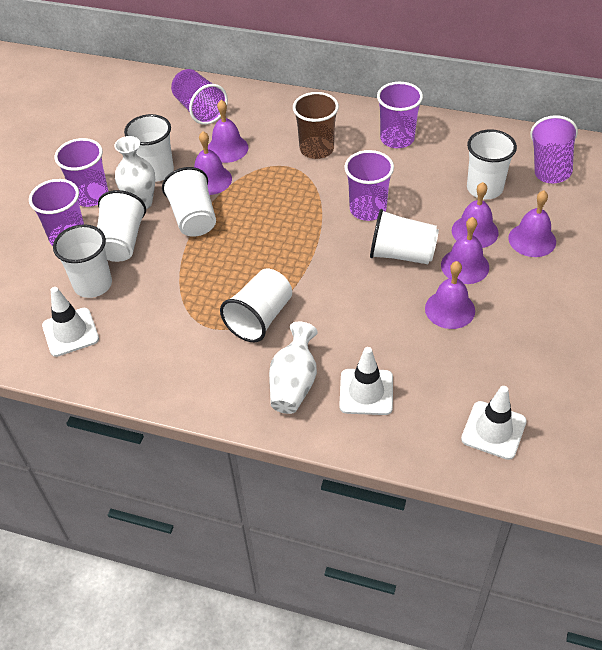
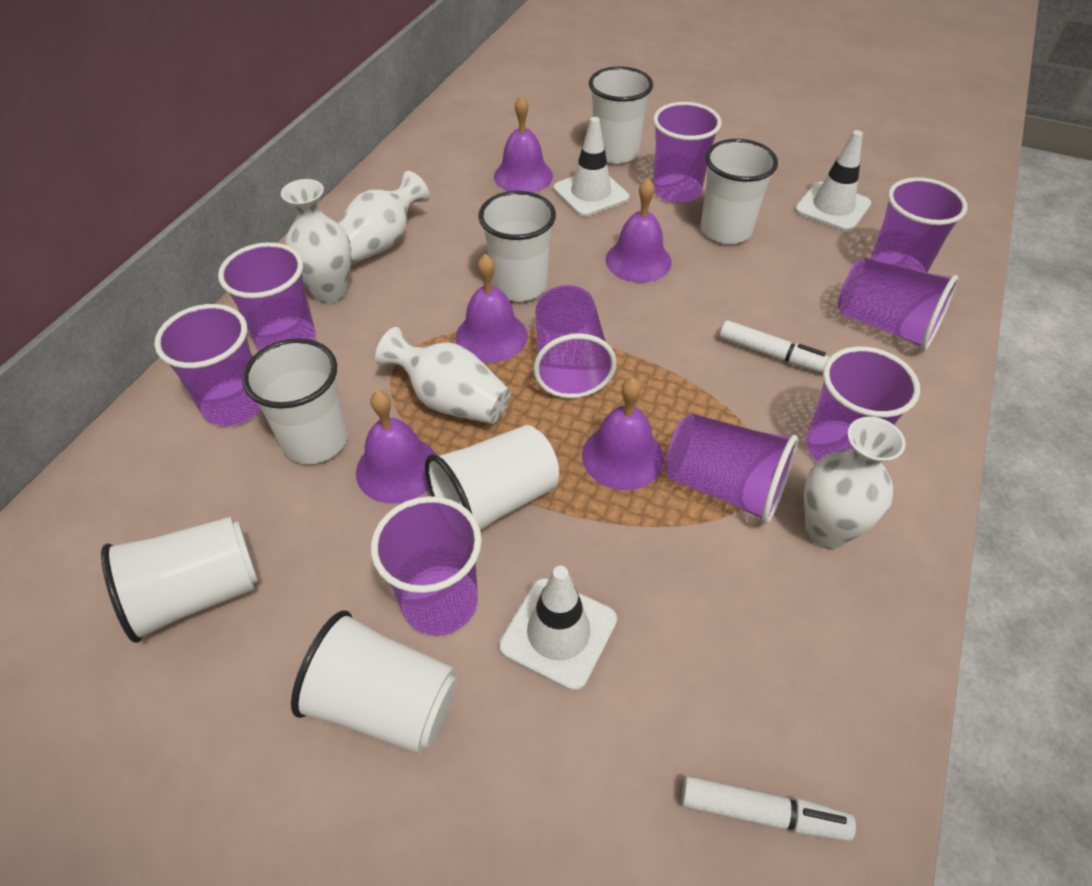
brown cup: [293,92,339,159] = 1 -> none = 0
purple bell: [194,131,232,195] [208,100,249,163] [425,261,475,329] [441,217,489,284] [452,182,499,248] [509,190,556,257] = 6 -> [356,390,436,503] [455,254,528,362] [494,95,553,193] [582,378,664,490] [606,178,672,283] = 5
purple cup: [29,179,84,246] [55,138,108,207] [171,69,228,125] [344,150,394,221] [377,82,423,148] [530,115,578,183] = 6 -> [154,304,261,426] [218,242,316,351] [371,496,482,636] [534,285,616,398] [653,102,722,203] [665,413,798,524] [806,346,920,462] [838,258,958,351] [870,177,967,273] = 9
white marker: none = 0 -> [681,776,856,841] [719,320,830,373] = 2
white vase: [114,136,155,209] [269,322,318,414] = 2 -> [281,179,351,303] [338,171,430,265] [375,327,511,424] [804,417,906,549] = 4

